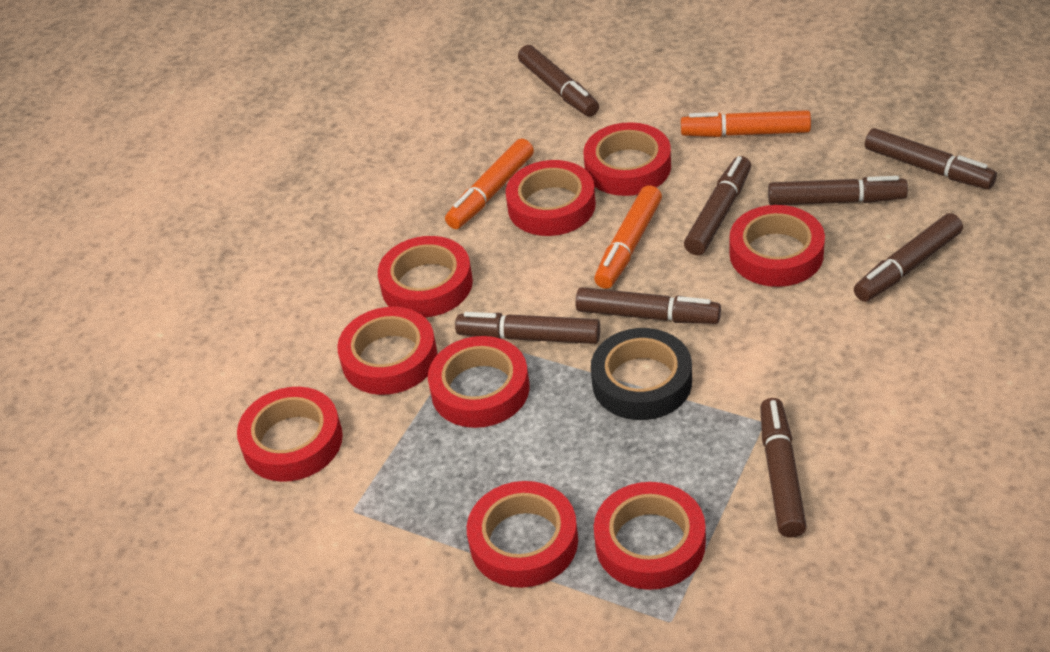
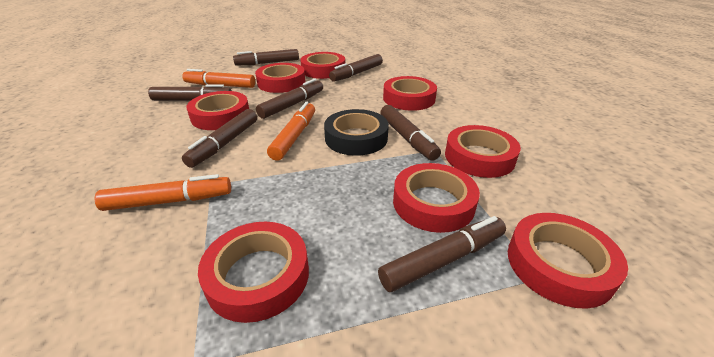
brown marker: [455,312,600,344] [518,45,599,117] [576,287,721,324] [684,156,751,255] [760,398,807,537] [768,176,908,205] [854,213,963,302] [865,128,997,189] = 8 -> [148,84,232,101] [182,109,257,168] [233,49,299,65] [256,78,323,119] [329,54,383,82] [378,216,506,292] [380,105,441,161] = 7
red tape: [237,387,343,482] [337,307,437,395] [378,236,473,317] [428,336,529,428] [467,481,578,588] [506,160,596,236] [584,122,671,196] [594,482,706,590] [729,205,825,287] = 9 -> [187,91,249,130] [198,222,309,323] [255,63,306,93] [300,52,345,79] [383,76,437,111] [393,163,480,233] [445,125,521,178] [508,213,628,309] = 8

